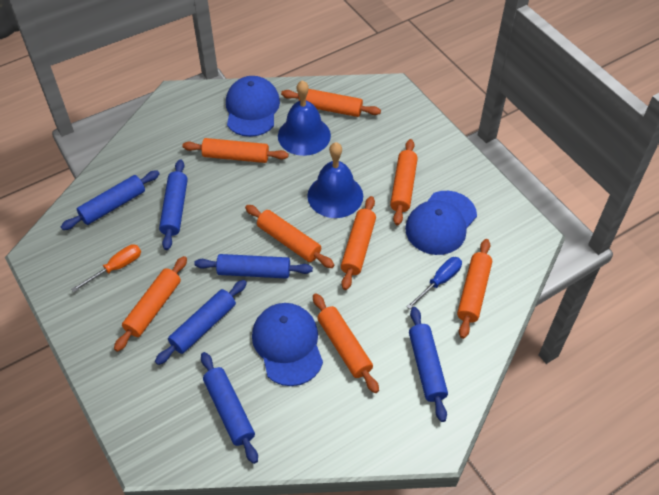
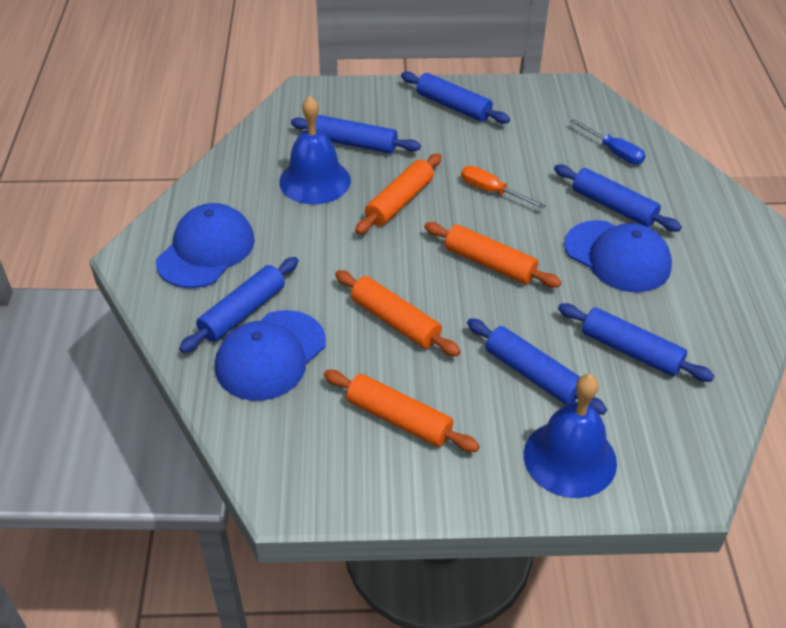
orange rolling pin: [114,256,187,352] [182,138,289,163] [245,205,334,268] [281,89,381,117] [313,293,379,393] [341,196,376,290] [390,139,418,225] [457,239,492,339] = 8 -> [324,370,480,452] [335,270,461,356] [355,153,441,234] [424,222,561,288] = 4

